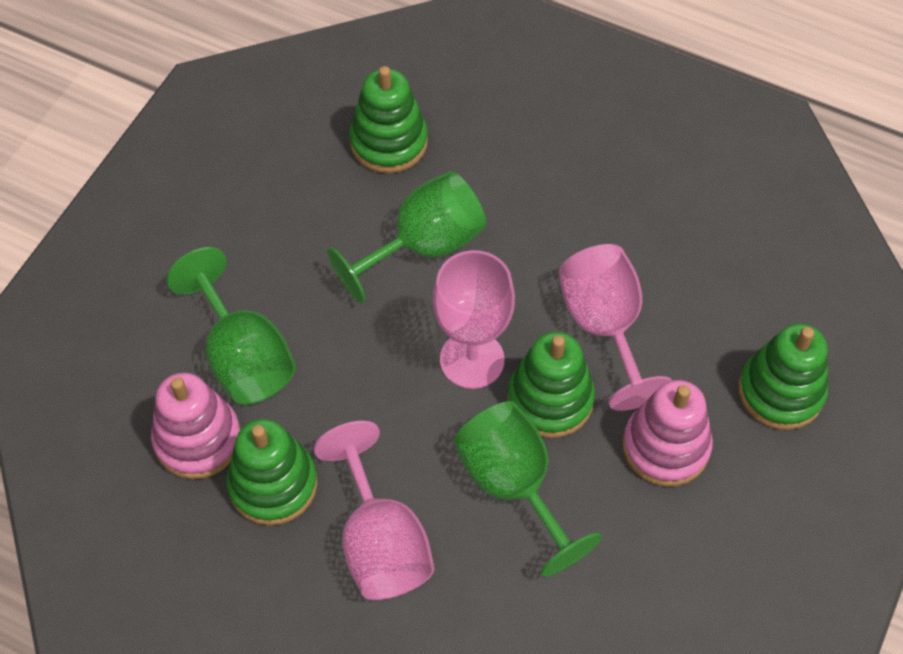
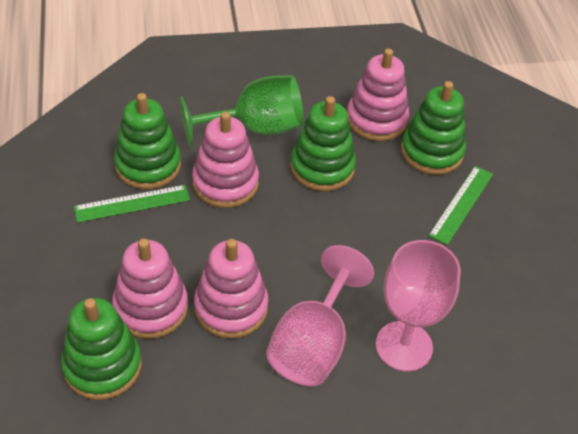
green goblet: [167,247,296,404] [328,171,487,303] [454,401,602,577] = 3 -> [180,75,303,146] = 1
green ruler: none = 0 -> [74,185,190,223] [428,166,493,245] = 2
pink goblet: [314,421,435,600] [433,250,515,389] [559,244,672,411] = 3 -> [266,245,374,386] [376,240,461,372] = 2
pink stacking toy: [151,373,241,479] [622,380,713,486] = 2 -> [112,238,188,339] [192,112,259,208] [194,239,269,339] [347,48,409,141] = 4

